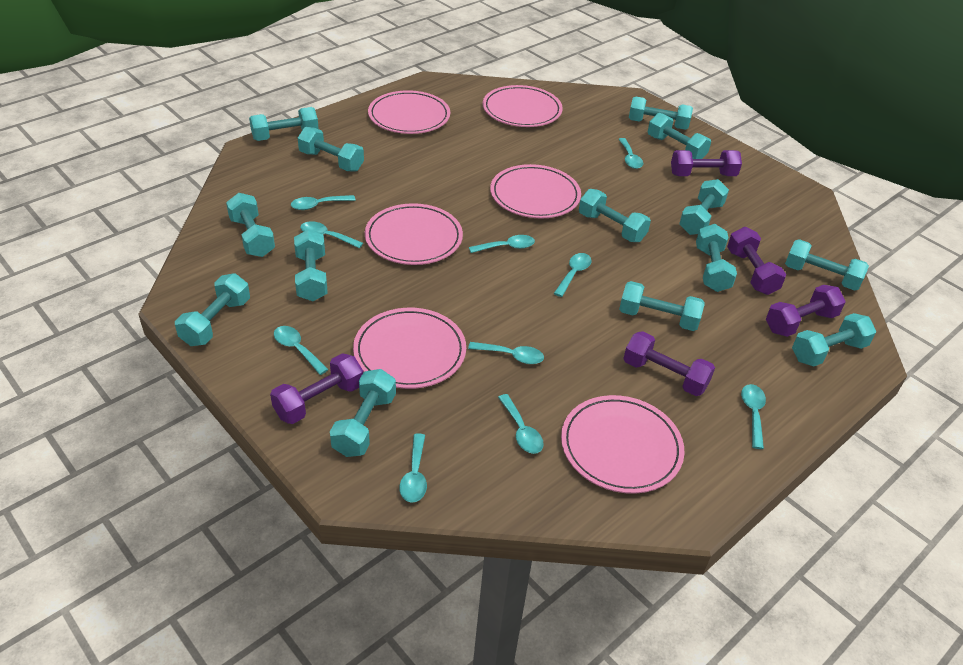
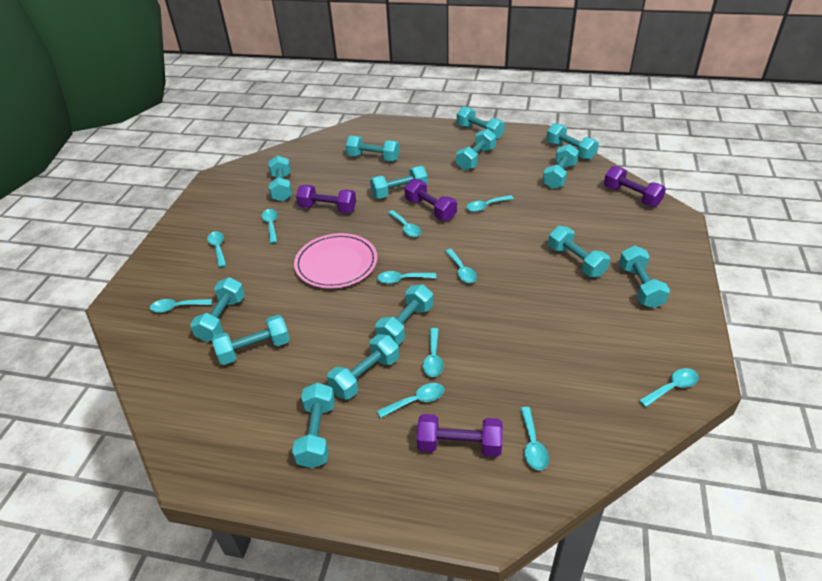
pink plate: [353,308,466,389] [365,203,463,265] [368,90,450,134] [483,85,563,127] [490,164,581,219] [561,395,684,494] = 6 -> [294,233,377,289] = 1
purple dumbbell: [270,353,363,424] [623,331,715,396] [671,150,742,176] [727,227,786,295] [766,285,846,337] = 5 -> [296,185,356,213] [405,179,457,221] [417,414,503,457] [604,166,666,207] = 4
turquoise spoon: [274,326,329,375] [291,195,356,210] [300,221,363,248] [399,433,427,503] [468,342,544,364] [469,235,535,253] [498,394,544,454] [554,253,591,297] [618,138,643,169] [741,384,766,449] = 10 -> [150,299,212,313] [207,231,226,267] [262,209,278,243] [377,271,436,284] [377,383,445,418] [388,210,421,237] [423,328,444,377] [445,249,477,283] [466,195,514,212] [520,407,549,470] [639,368,699,407] = 11

